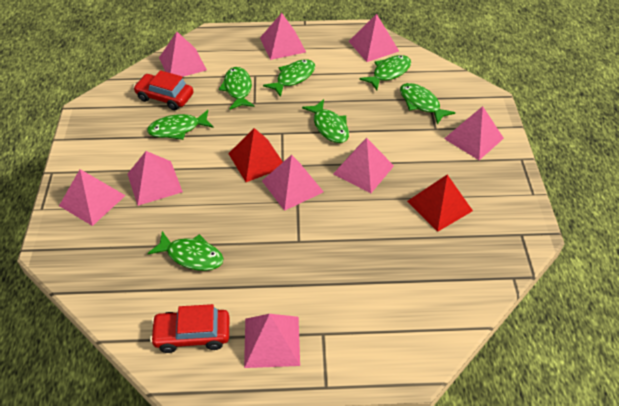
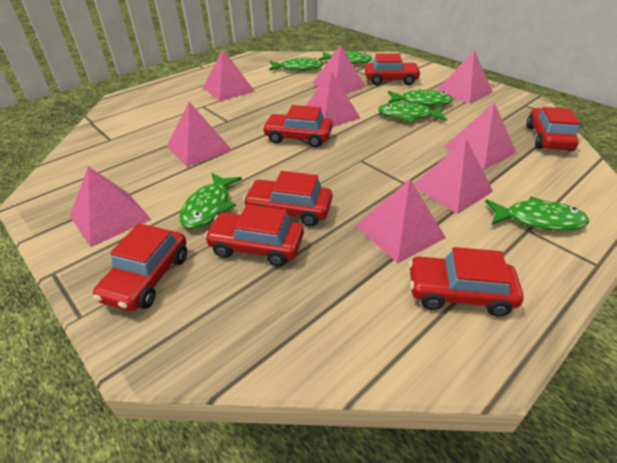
green fish: [147,110,214,140] [148,231,224,271] [219,67,254,110] [263,59,315,97] [302,99,349,143] [359,55,411,90] [400,83,455,124] = 7 -> [179,173,242,229] [269,58,324,71] [318,51,372,64] [378,102,447,123] [388,89,453,106] [485,196,589,231] = 6
red car: [133,70,193,110] [150,304,229,353] = 2 -> [93,223,187,311] [204,204,304,266] [243,171,332,226] [262,105,333,147] [365,54,421,85] [409,247,523,317] [526,107,580,151] = 7
red pyramid: [228,128,283,182] [407,175,473,232] = 2 -> none = 0

